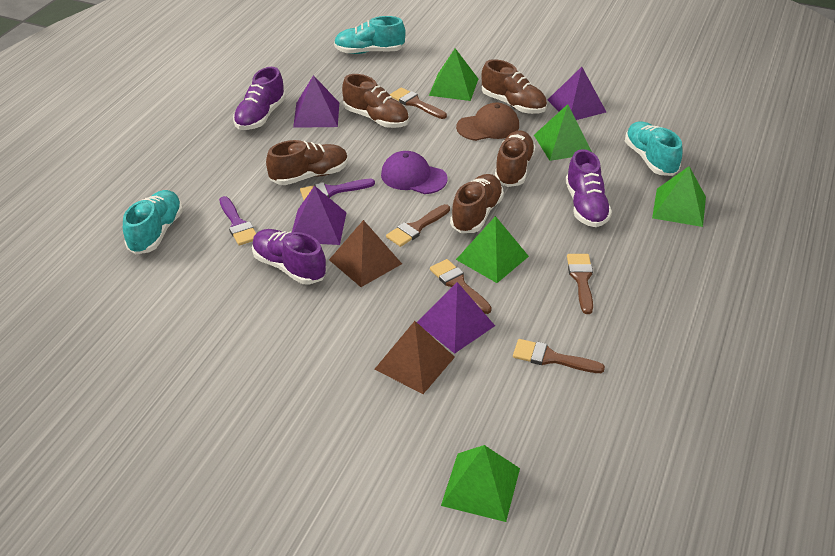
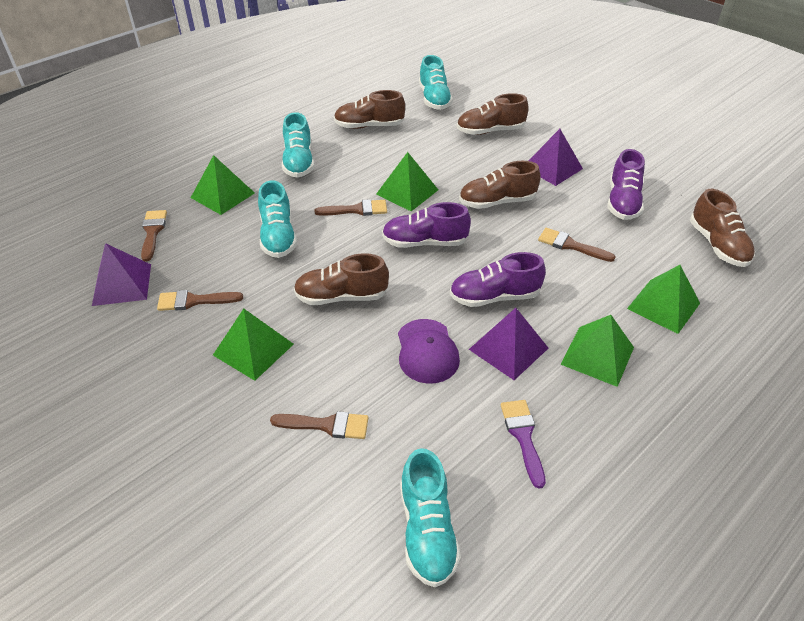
brown cap: [456,103,519,141] = 1 -> none = 0
brown pyramid: [329,220,402,287] [374,321,455,394] = 2 -> none = 0
purple brush: [219,196,256,245] [300,179,375,200] = 2 -> [501,400,546,489] = 1
purple pyramid: [292,185,347,245] [293,75,339,128] [417,282,495,354] [548,67,606,120] = 4 -> [92,243,151,306] [469,308,548,380] [529,129,583,186] = 3
turquoise shoe: [123,190,183,254] [334,16,406,54] [625,121,683,176] = 3 -> [258,180,297,258] [282,112,314,178] [400,448,461,587] [419,55,453,110] = 4

